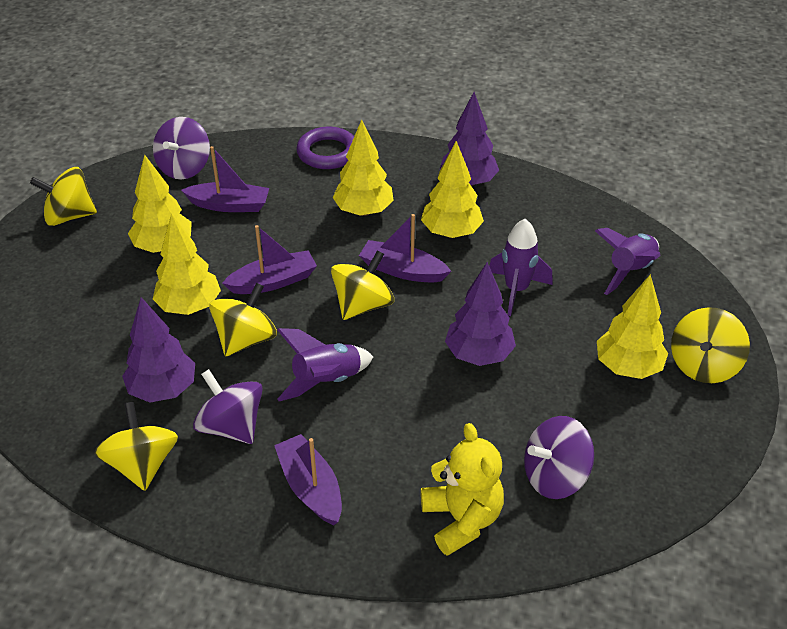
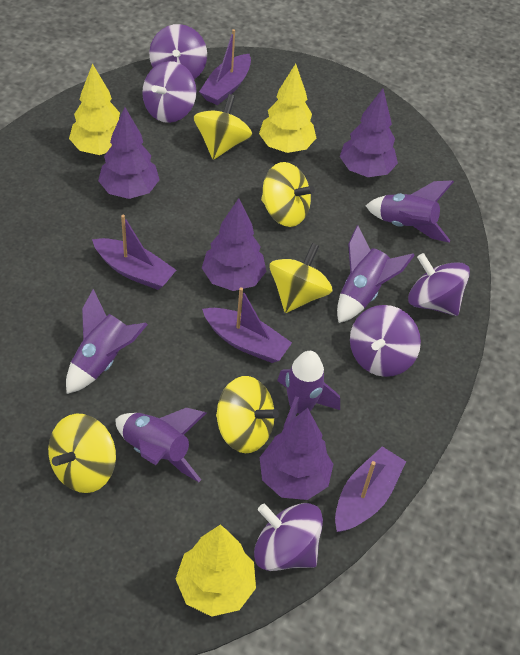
purple ring: [296,127,354,169] = 1 -> none = 0
purple rocket: [277,328,373,401] [489,219,553,316] [595,228,660,295] = 3 -> [66,289,148,394] [116,408,206,482] [277,351,340,429] [337,225,415,323] [366,180,454,242] = 5
purple spinning top: [153,117,210,180] [193,369,263,444] [524,416,594,499] = 3 -> [142,61,197,123] [149,24,207,79] [254,503,323,571] [350,305,421,377] [408,253,470,316] = 5
purple tree: [122,297,195,403] [440,92,499,186] [445,262,516,366] = 3 -> [98,107,160,199] [202,198,267,291] [259,408,334,500] [340,89,398,177] = 4
yellow teddy bear: [421,423,504,556] = 1 -> none = 0
yellow tree: [128,155,192,253] [153,213,221,315] [333,120,394,216] [421,141,484,238] [597,274,668,379] = 5 -> [69,63,120,155] [176,525,256,617] [259,64,316,153] = 3

